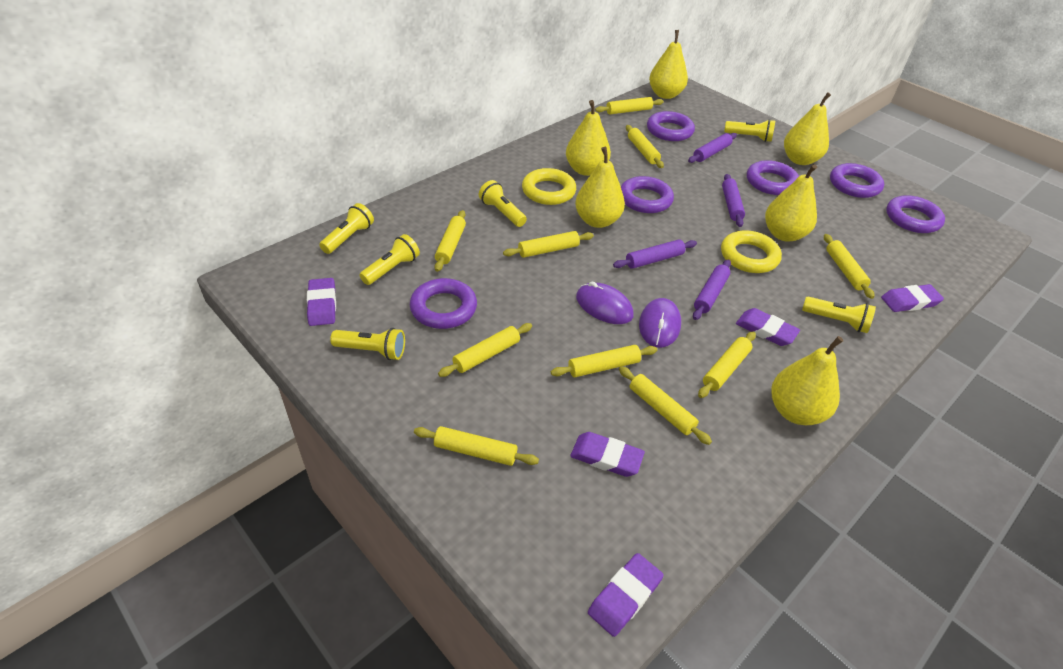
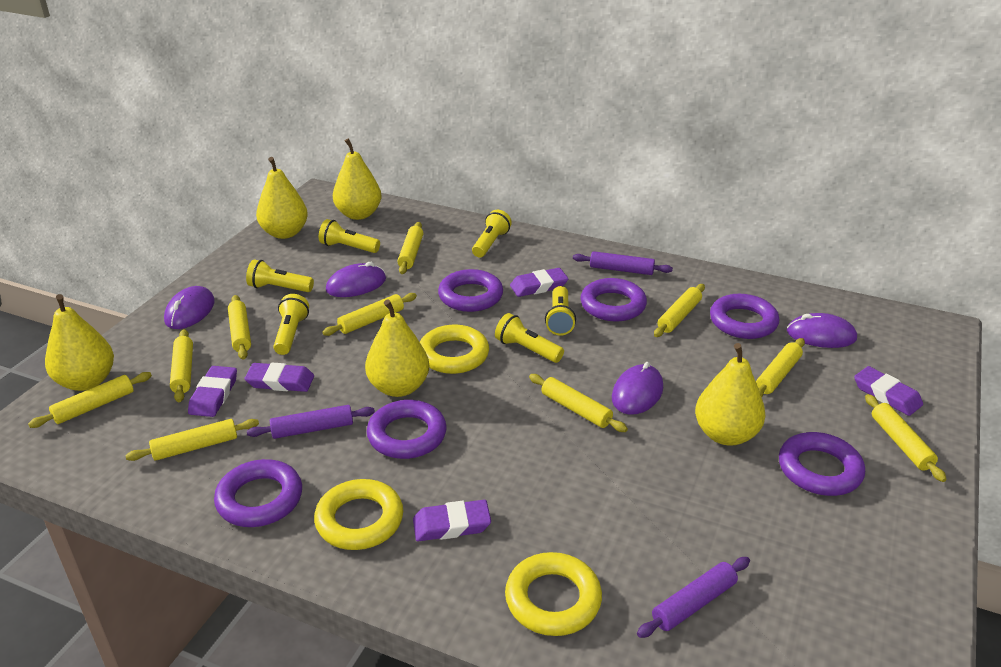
purple mouse: [576,282,633,324] [639,298,681,348] = 2 -> [164,286,215,329] [326,262,386,297] [612,362,663,415] [787,313,857,348] = 4
purple rolling pin: [613,239,697,269] [688,133,737,163] [693,259,731,320] [722,174,745,227] = 4 -> [247,405,375,439] [573,251,673,275] [637,557,750,638] = 3
yellow pear: [566,100,611,176] [575,147,625,228] [649,30,688,99] [765,164,817,242] [771,336,843,425] [784,92,831,165] = 6 -> [45,294,114,391] [256,157,308,239] [333,138,381,220] [365,299,430,397] [695,343,765,446] = 5
yellow ring: [522,168,576,205] [721,230,782,273] = 2 -> [314,479,403,550] [420,325,489,374] [505,552,602,636] = 3

